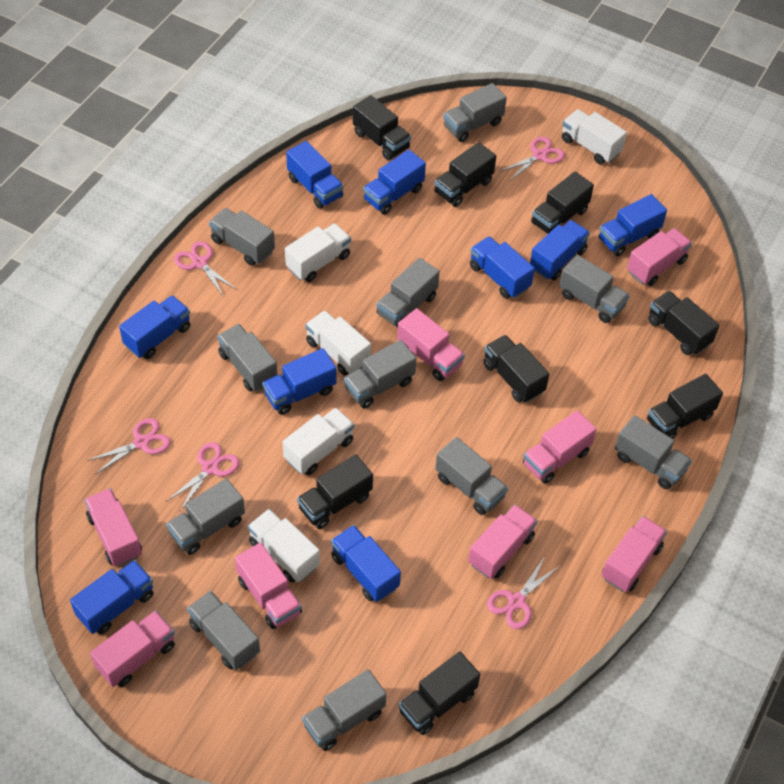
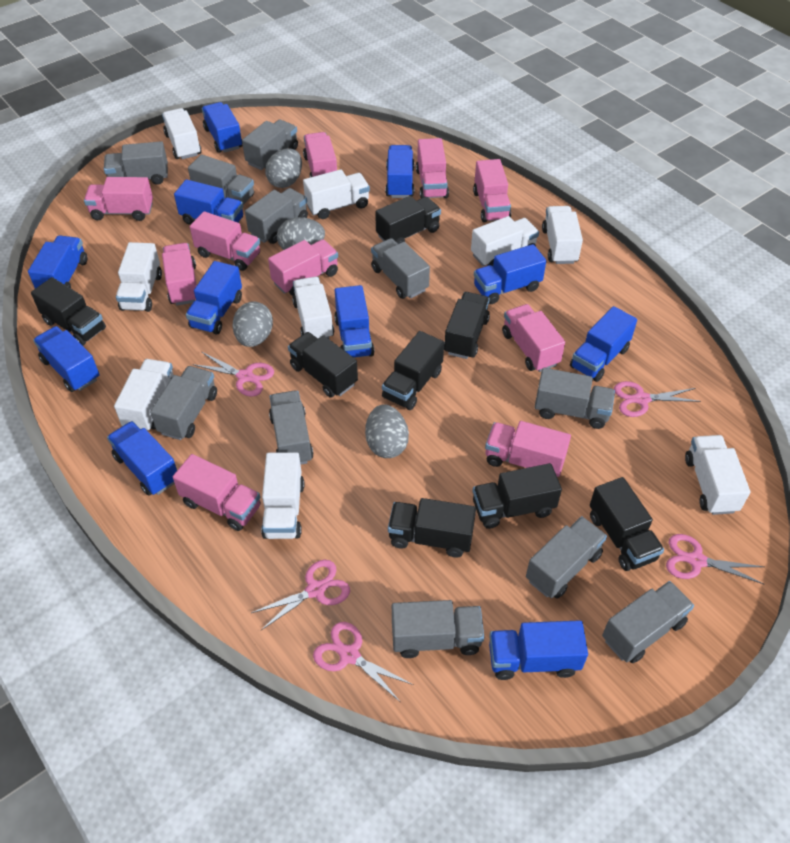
blue truck: [70,560,153,634] [119,295,190,359] [262,348,337,415] [286,141,343,209] [331,525,401,602] [363,149,426,215] [470,236,535,299] [530,220,590,281] [598,194,667,256] = 9 -> [28,235,87,289] [33,326,100,392] [107,421,177,496] [174,179,243,225] [186,261,242,335] [202,102,243,153] [334,285,375,358] [385,145,414,198] [474,244,546,304] [489,620,588,680] [570,306,637,382] = 11
grey egg: none = 0 -> [233,301,273,347] [265,148,302,188] [277,217,325,250] [365,404,409,458] = 4
pink truck: [84,488,142,566] [90,610,175,687] [235,543,302,629] [397,308,465,381] [468,505,537,579] [523,410,597,484] [601,516,667,592] [627,228,692,286] = 8 -> [84,177,153,221] [162,243,197,305] [173,454,261,531] [190,211,260,271] [268,239,338,296] [303,132,337,177] [416,138,449,198] [473,159,511,222] [485,421,571,477] [502,304,565,372] = 10
white truck: [248,509,320,583] [283,408,354,475] [285,223,351,282] [305,310,371,376] [562,109,627,164] = 5 -> [114,359,173,431] [116,242,162,312] [162,108,201,159] [261,452,304,539] [292,277,334,339] [303,169,370,219] [471,216,539,266] [542,206,583,264] [685,435,750,515] = 9

